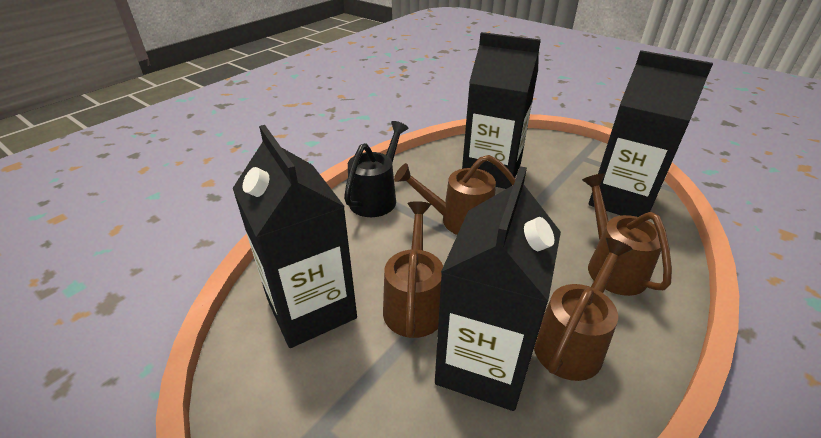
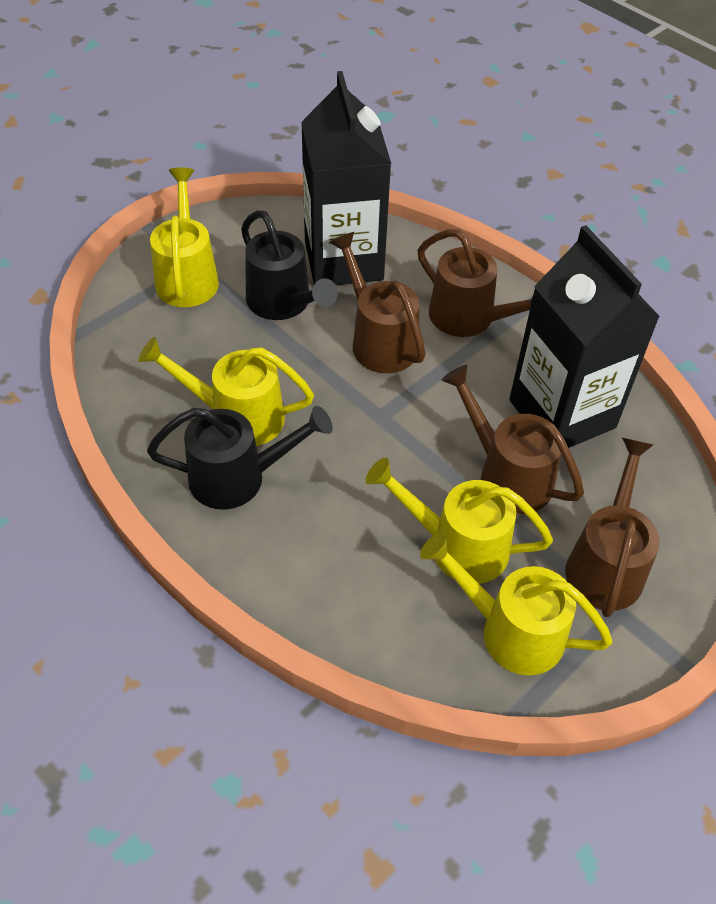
black carton: [232,125,357,348] [435,166,561,411] [462,32,541,189] [589,50,713,217] = 4 -> [301,71,391,285] [509,225,660,448] = 2
black watering can: [344,121,409,217] = 1 -> [147,406,333,510] [241,210,338,320] = 2
yellow watering can: none = 0 -> [138,337,314,446] [150,168,219,307] [366,458,553,584] [420,532,613,676] = 4

